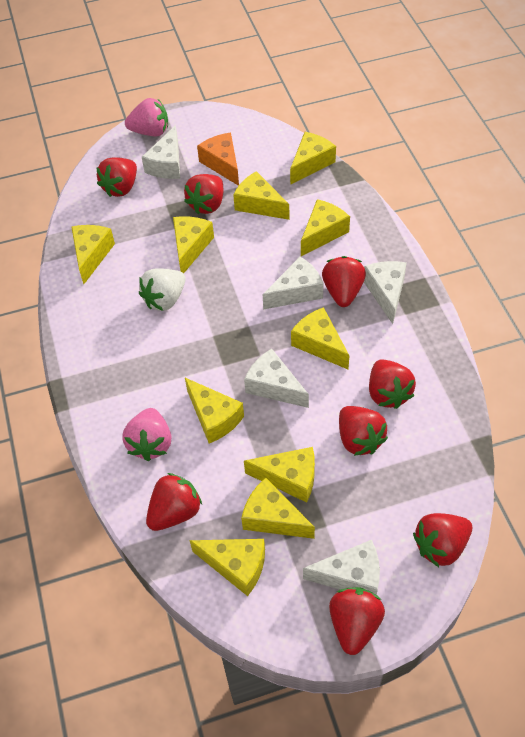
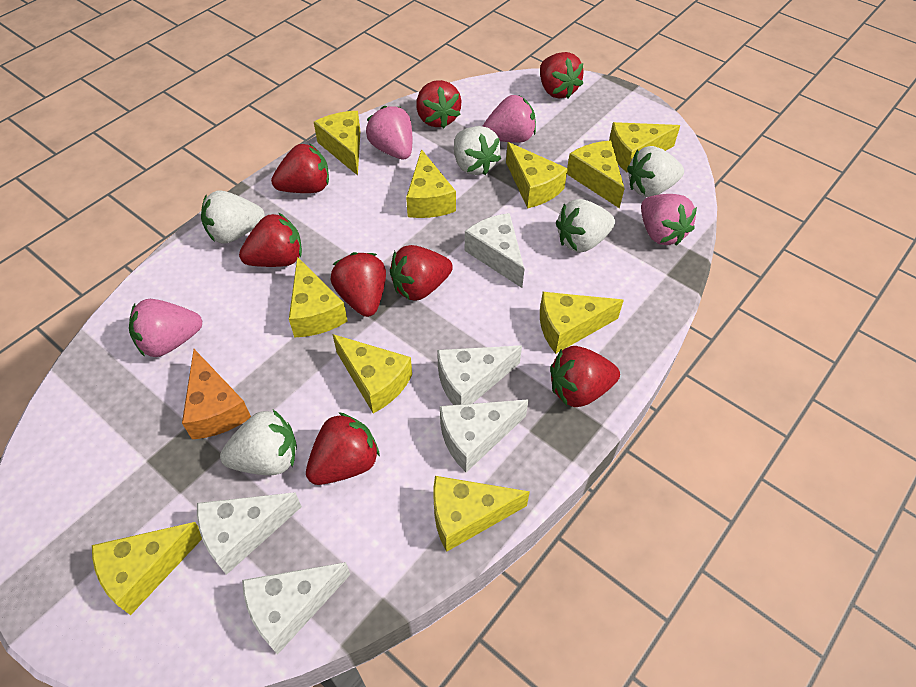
pink strawberry: [122,408,172,461] [125,98,168,136] = 2 -> [129,299,202,357] [366,106,412,159] [482,95,536,143] [641,194,697,246] = 4
white strawberry: [139,268,185,311] = 1 -> [201,190,265,244] [220,410,297,475] [454,126,501,175] [556,199,615,252] [627,146,684,197] = 5

